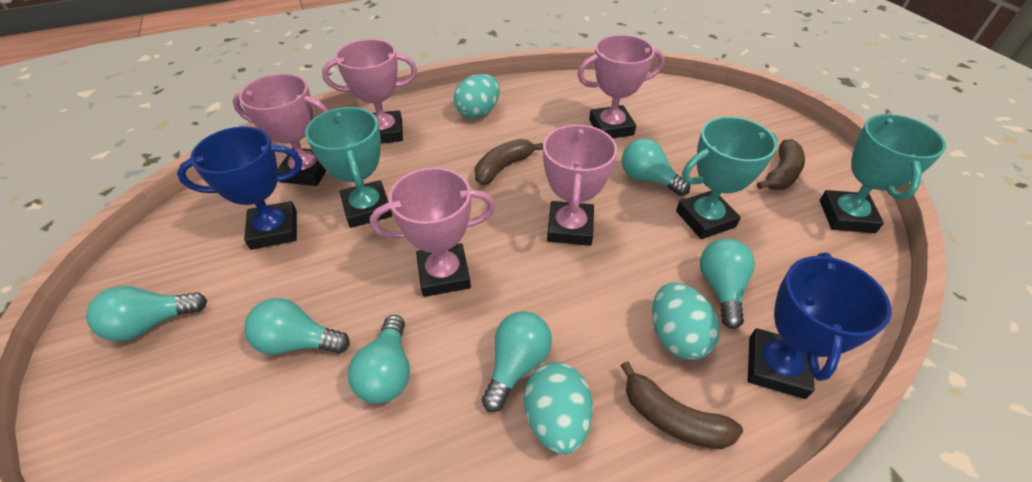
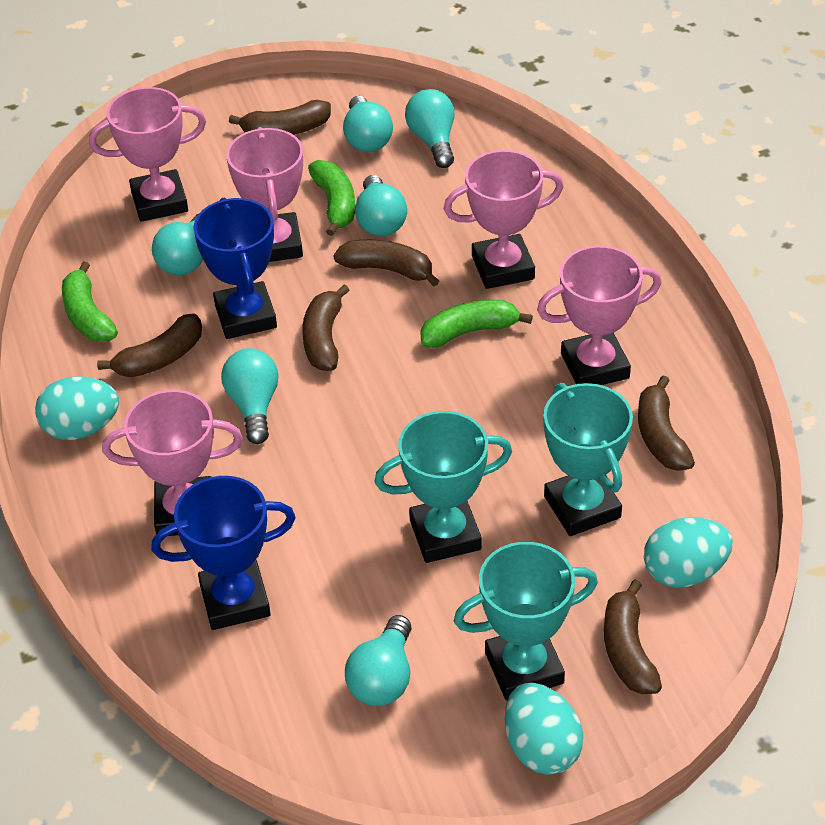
brown banana: [475,139,543,185] [621,361,743,449] [757,139,805,190] = 3 -> [97,313,202,377] [229,100,331,135] [302,285,349,371] [333,240,439,286] [604,580,662,694] [638,375,695,471] = 6
green banana: none = 0 -> [62,261,118,342] [308,160,355,236] [420,300,533,348] = 3

